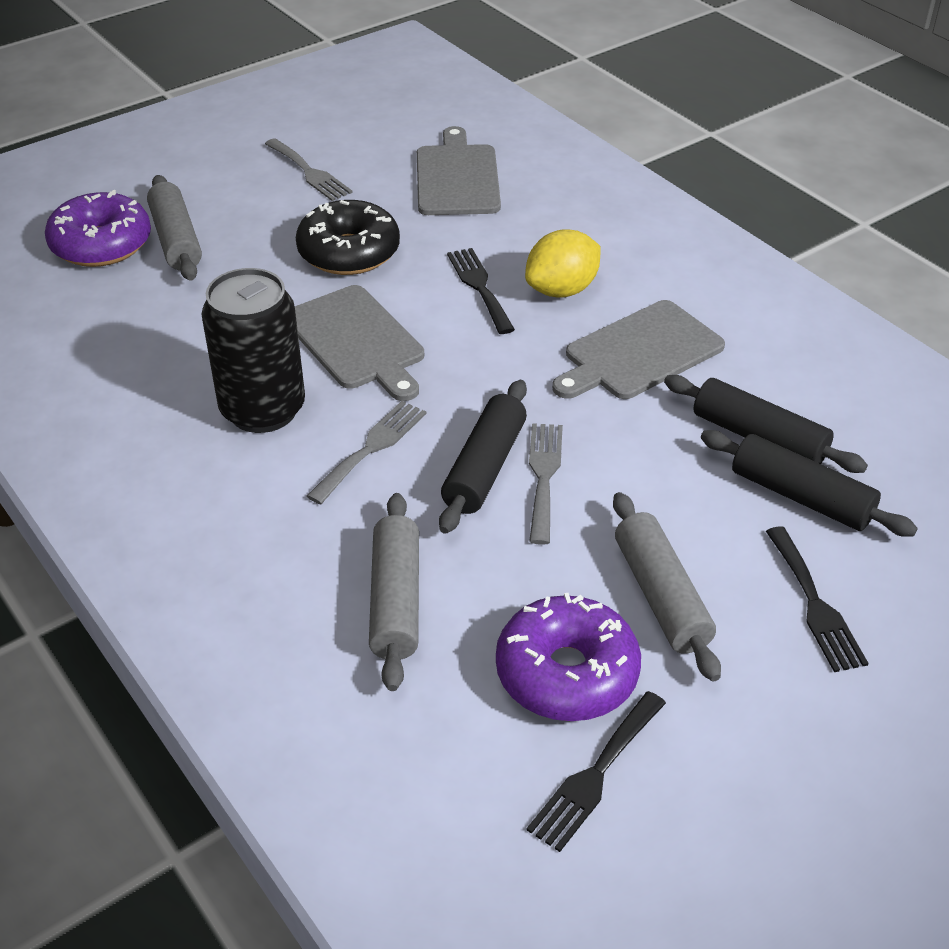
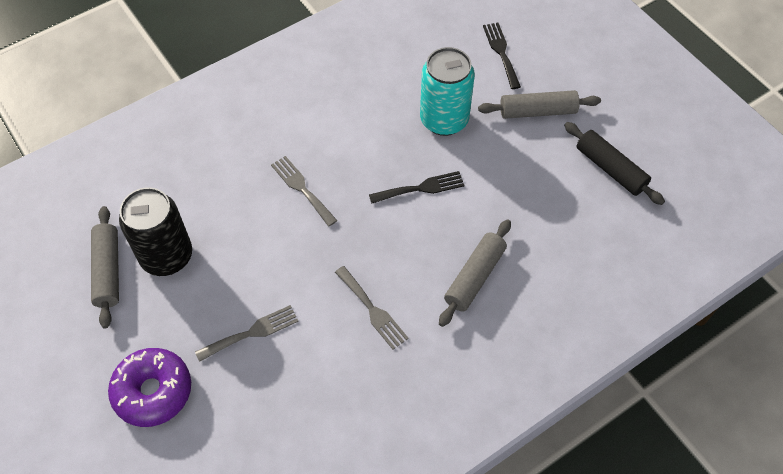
black donut: [296,200,400,275] = 1 -> none = 0
black fork: [447,248,515,334] [526,691,666,852] [766,527,869,672] = 3 -> [369,171,465,204] [483,23,521,89] = 2
black rolling pin: [439,380,527,534] [664,375,868,473] [701,430,918,537] = 3 -> [564,122,665,205] = 1
grey cutting board: [295,285,424,401] [417,126,501,215] [552,300,725,399] = 3 -> none = 0
purple donut: [45,190,151,267] [496,593,641,721] = 2 -> [108,348,191,427] = 1
turquoise can: none = 0 -> [420,47,475,136] = 1
yellow lemon: [525,229,601,298] = 1 -> none = 0

